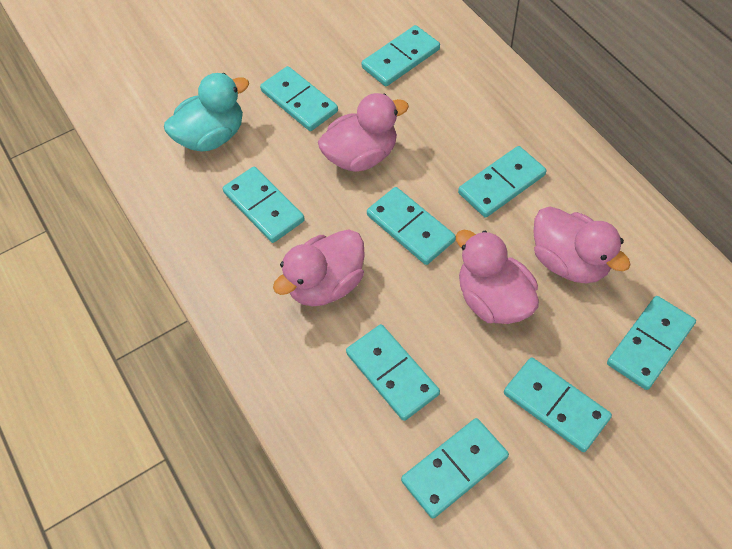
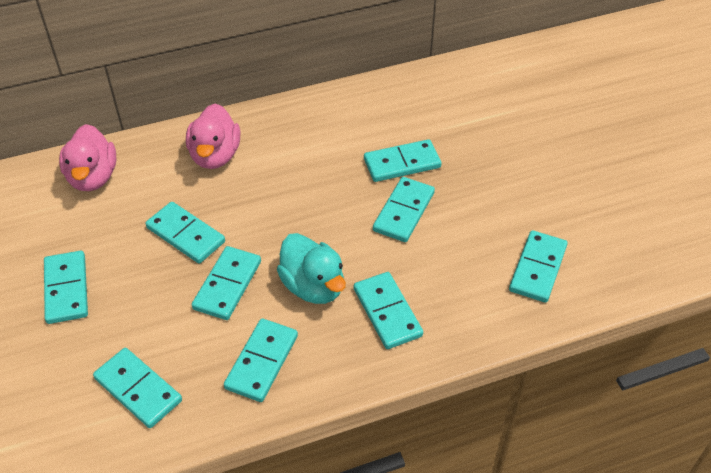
pink duck: [273,229,365,307] [318,93,409,172] [456,230,539,324] [533,206,631,283] = 4 -> [59,124,116,191] [186,104,240,169] = 2

